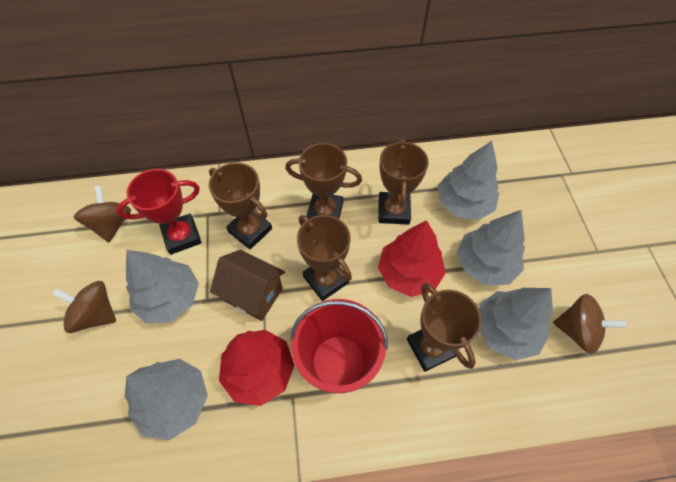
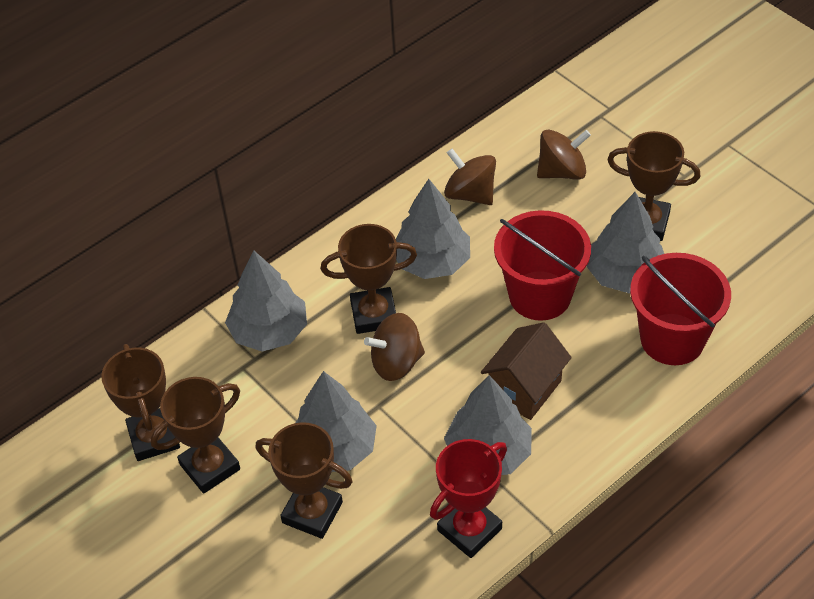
red bucket: [290,299,388,393] = 1 -> [494,210,591,321] [630,253,731,365] = 2
red tree: [219,330,295,406] [378,220,446,297] = 2 -> none = 0

